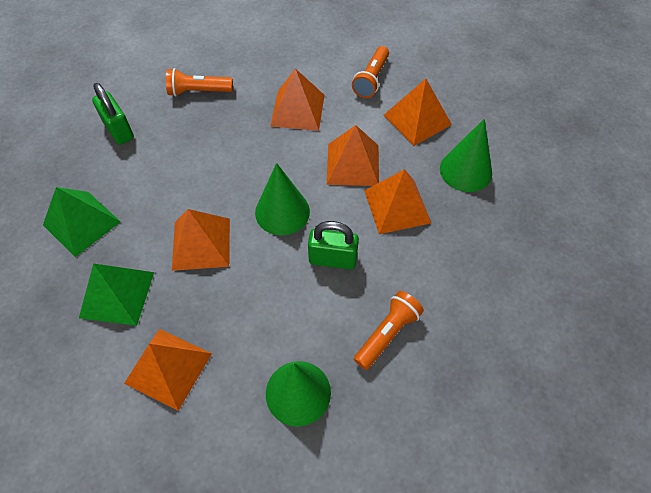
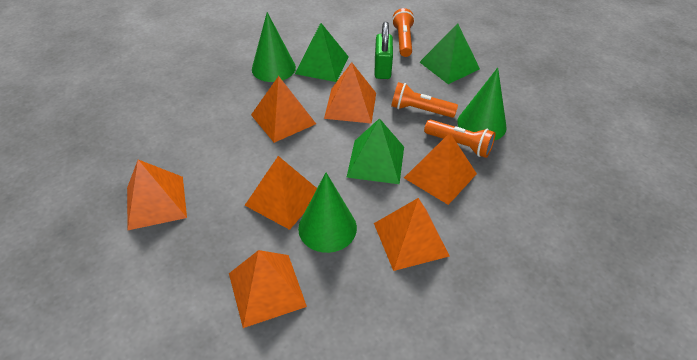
green padlock: [92,83,134,145] [308,221,359,270] = 2 -> [375,21,393,79] = 1
green pyramid: [43,187,121,257] [79,264,154,326] = 2 -> [295,23,349,82] [346,118,404,184] [420,23,480,84] = 3
orange pyramid: [124,329,212,411] [172,209,230,271] [270,68,325,131] [327,125,379,186] [364,169,431,234] [384,79,452,146] = 6 -> [127,160,187,230] [229,250,307,328] [245,156,317,230] [251,76,316,143] [324,62,376,124] [374,198,450,271] [404,133,477,205] = 7

